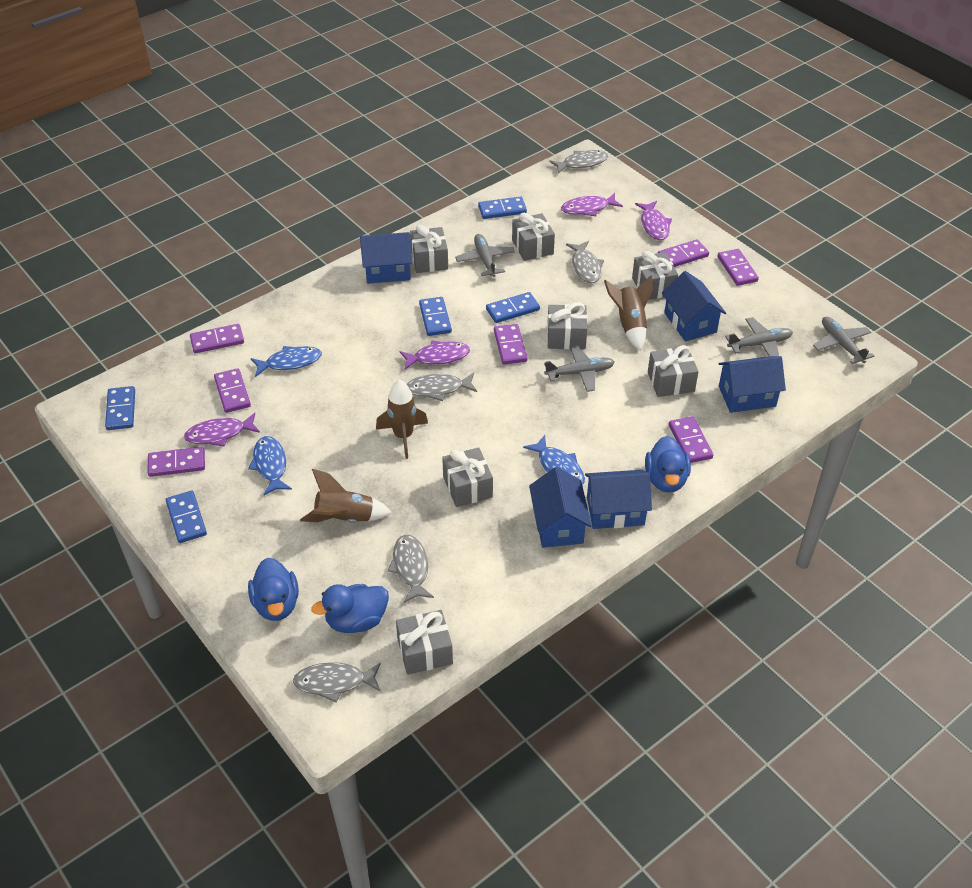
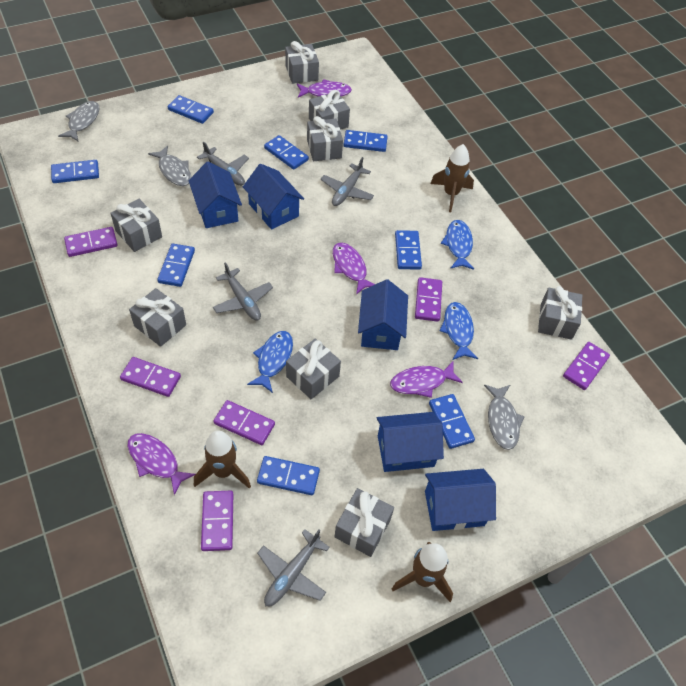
blue domino: [105,386,135,430] [166,491,207,543] [419,297,452,336] [478,197,527,219] [486,292,540,323] = 5 -> [51,160,99,183] [157,244,195,287] [168,95,214,124] [257,456,320,495] [264,135,309,170] [343,130,388,152] [395,230,422,270] [429,394,475,449] = 8
blue duck: [248,558,299,621] [311,584,389,633] [645,436,691,492] = 3 -> none = 0
grey fish: [293,662,381,703] [388,535,434,603] [407,373,477,401] [549,150,608,174] [566,241,604,283] = 5 -> [58,101,99,142] [148,145,191,186] [484,385,525,450] = 3
grey gift: [396,610,453,675] [410,225,448,273] [442,447,493,507] [512,213,555,261] [547,302,587,349] [632,251,678,300] [648,345,699,397] = 7 -> [111,199,162,252] [129,288,186,347] [285,41,319,84] [286,338,341,399] [307,116,343,161] [309,90,350,130] [334,488,394,557] [538,286,582,340] = 8
purple domino: [147,447,205,477] [190,324,244,353] [214,368,251,413] [494,324,527,364] [658,239,709,267] [669,416,713,463] [717,249,759,286] = 7 -> [64,227,118,257] [120,357,181,397] [201,491,233,551] [213,400,275,445] [415,277,442,322] [563,342,610,390] = 6

